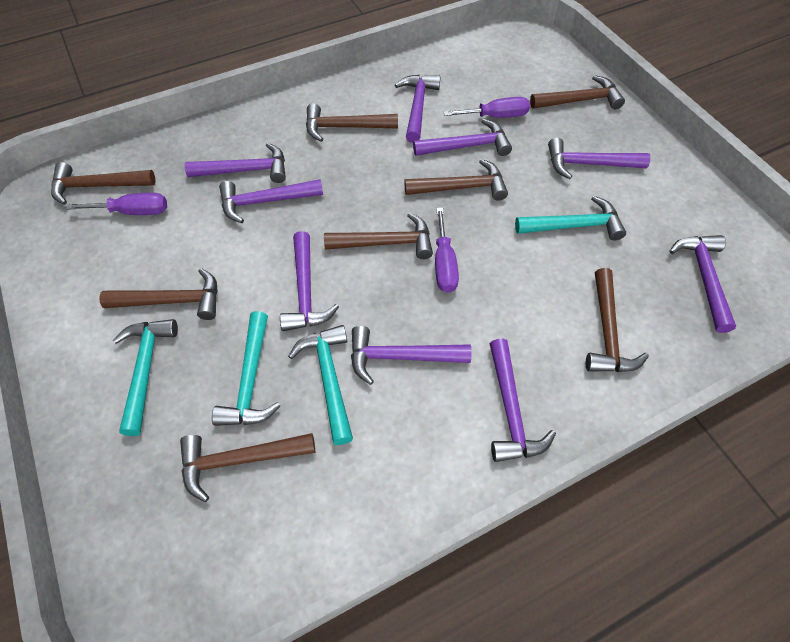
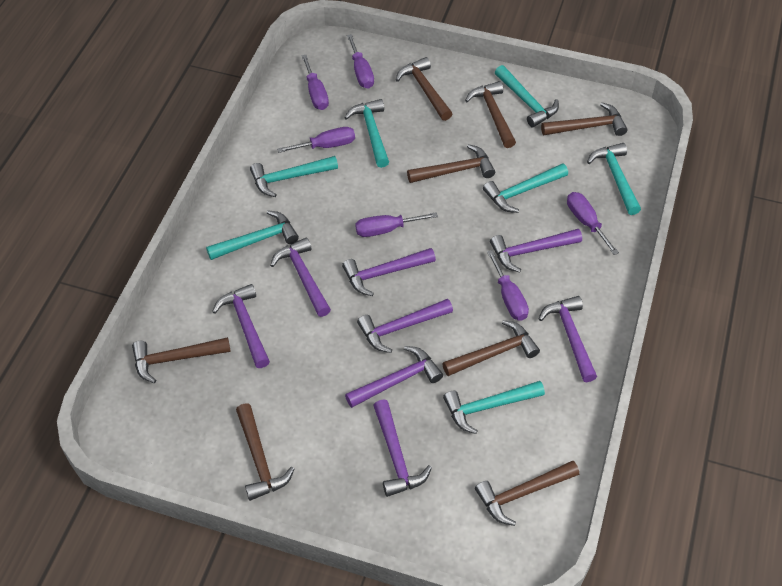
purple hammer: [185,143,286,183] [219,179,323,223] [280,231,339,331] [351,326,472,385] [395,75,441,143] [413,119,512,156] [490,339,556,462] [548,138,650,179] [670,235,736,333] = 9 -> [212,284,270,368] [270,237,331,317] [342,248,436,296] [345,346,443,408] [357,299,453,353] [373,399,432,497] [490,229,582,273] [539,296,597,382] = 8
purple screwdriver: [66,193,167,215] [435,208,459,293] [444,97,530,118] = 3 -> [277,127,355,153] [301,55,329,110] [347,34,374,89] [355,212,438,237] [487,250,529,321] [567,192,619,255] = 6
turquoise hammer: [113,319,178,436] [212,311,280,426] [288,325,353,445] [515,196,626,240] = 4 -> [206,210,299,260] [250,156,338,197] [344,99,389,168] [443,381,545,434] [483,163,568,213] [495,65,559,127] [587,143,641,215] = 7

